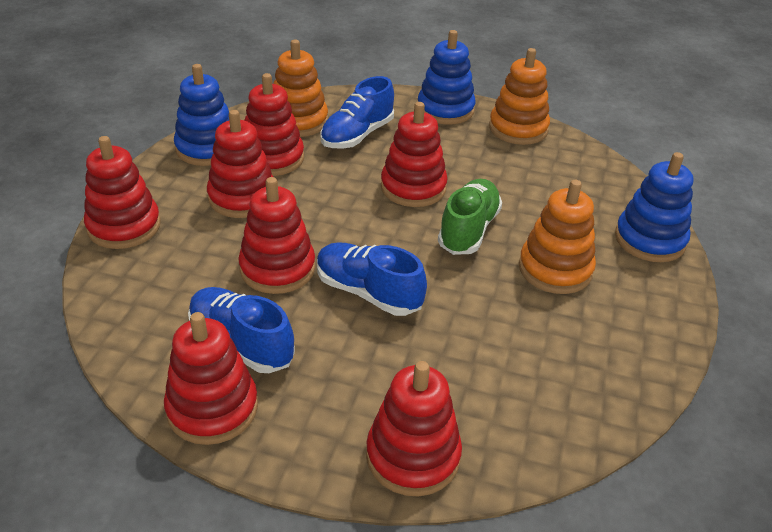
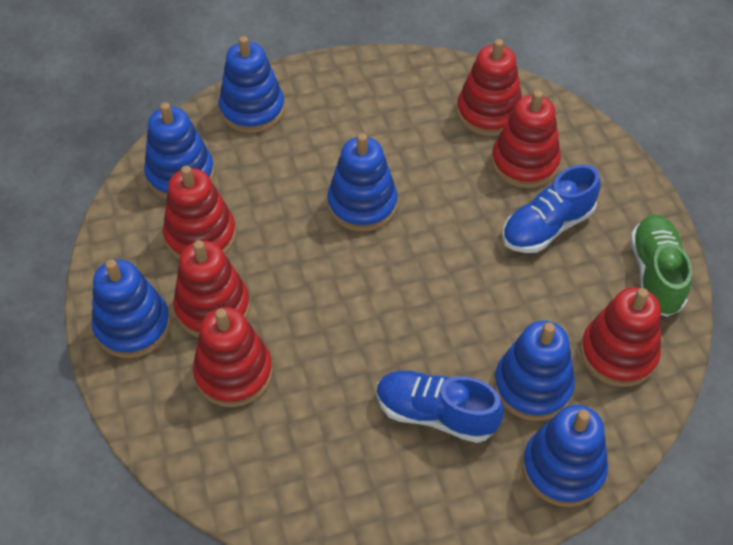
blue shoe: [188,287,295,373] [317,242,427,316] [320,76,394,149] = 3 -> [377,371,504,443] [502,165,601,253] = 2
blue stacking toy: [174,64,229,166] [418,30,476,124] [615,152,693,262] = 3 -> [92,259,171,358] [144,102,214,199] [219,36,285,133] [327,133,397,232] [494,321,575,421] [523,405,608,507] = 6
orange stacking toy: [273,40,328,137] [489,48,550,145] [519,180,596,294] = 3 -> none = 0
red stacking toy: [84,136,161,249] [164,312,258,445] [207,110,273,218] [238,177,315,294] [244,73,304,176] [366,361,462,496] [381,102,448,207] = 7 -> [163,166,236,260] [173,240,250,337] [193,307,273,407] [457,39,522,136] [491,90,561,188] [580,287,661,387] = 6

